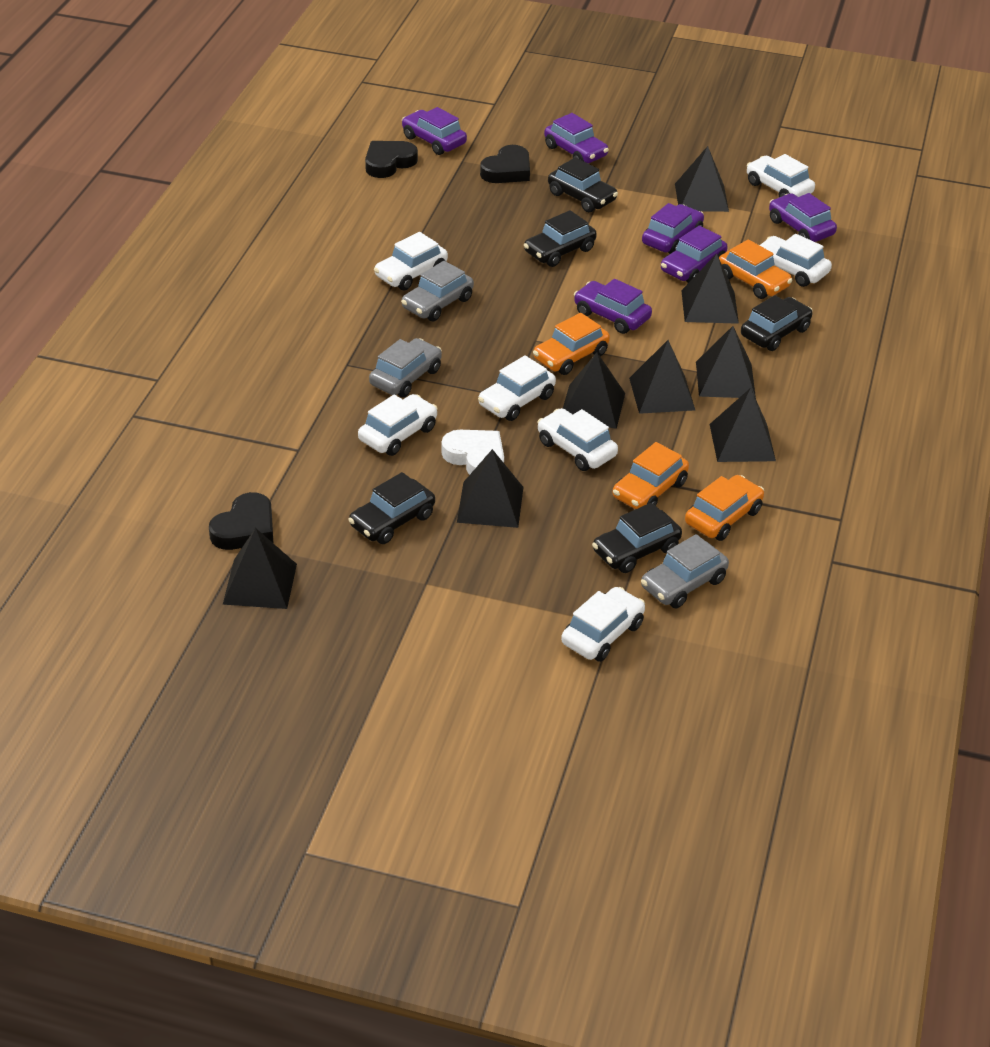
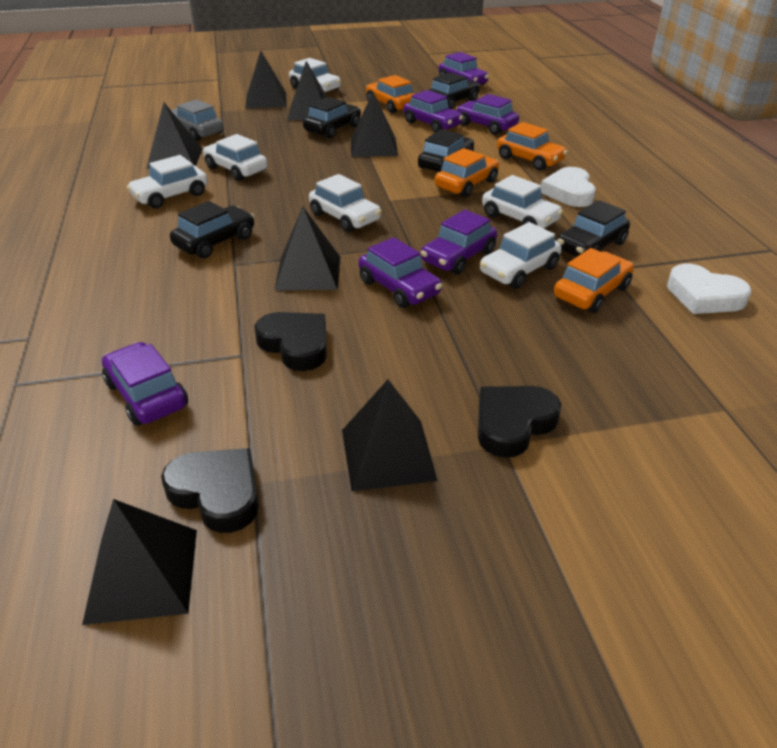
black pyramid: [223,528,297,609] [457,449,523,528] [563,352,625,429] [629,340,695,414] [675,146,729,212] [681,253,739,324] [696,326,756,398] [710,388,776,462] = 8 -> [82,499,197,625] [146,102,203,169] [245,51,287,109] [275,207,340,290] [287,61,327,120] [342,380,438,492] [351,92,398,157] = 7
grey car: [369,338,442,398] [401,261,474,321] [641,534,729,608] = 3 -> [171,99,223,141] = 1
white car: [358,394,438,456] [374,232,448,290] [478,355,556,421] [537,408,618,471] [561,587,645,662] [747,154,815,197] [760,234,832,287] = 7 -> [127,155,208,209] [203,134,268,181] [289,58,341,92] [309,174,381,232] [480,222,562,289] [482,175,563,228] = 6
white heart: [441,430,504,475] = 1 -> [540,167,596,207] [667,264,751,314] = 2

